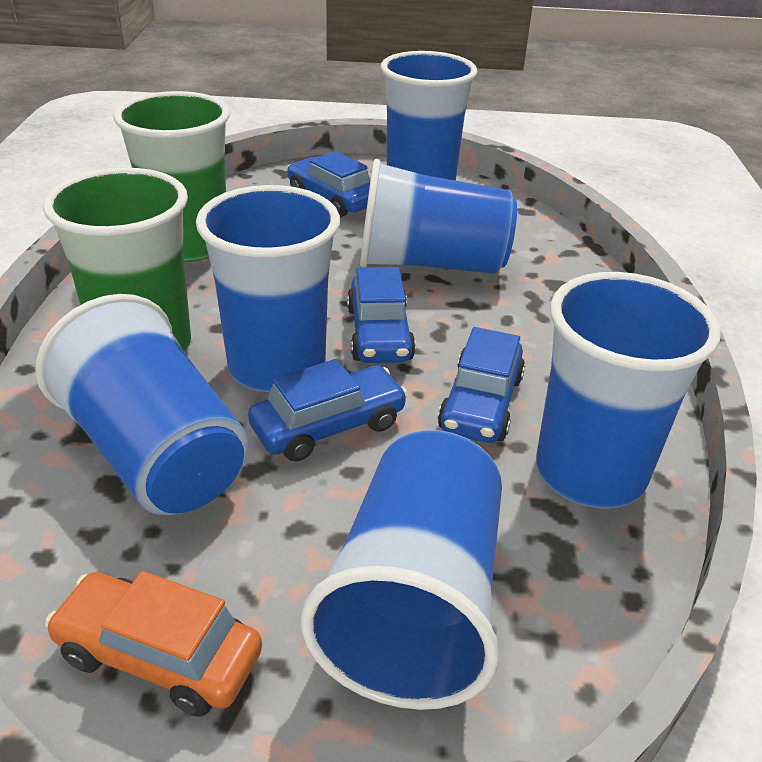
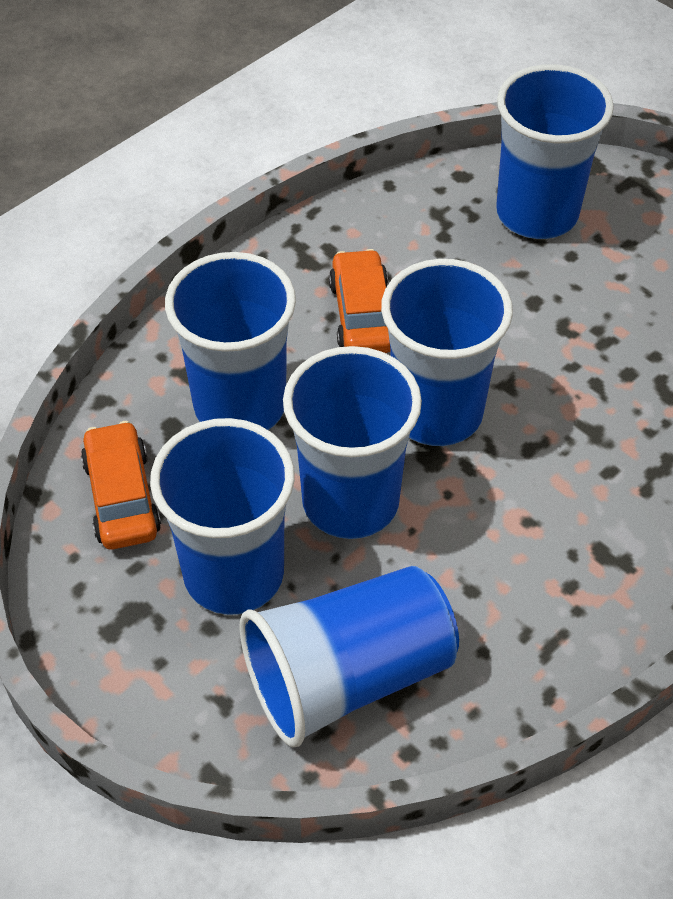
blue car: [248,359,408,462] [287,151,370,217] [347,267,416,363] [438,327,525,443] = 4 -> none = 0
green cup: [43,168,191,352] [113,91,230,262] = 2 -> none = 0
orange car: [45,571,262,717] = 1 -> [81,421,161,549] [329,249,391,353] = 2

